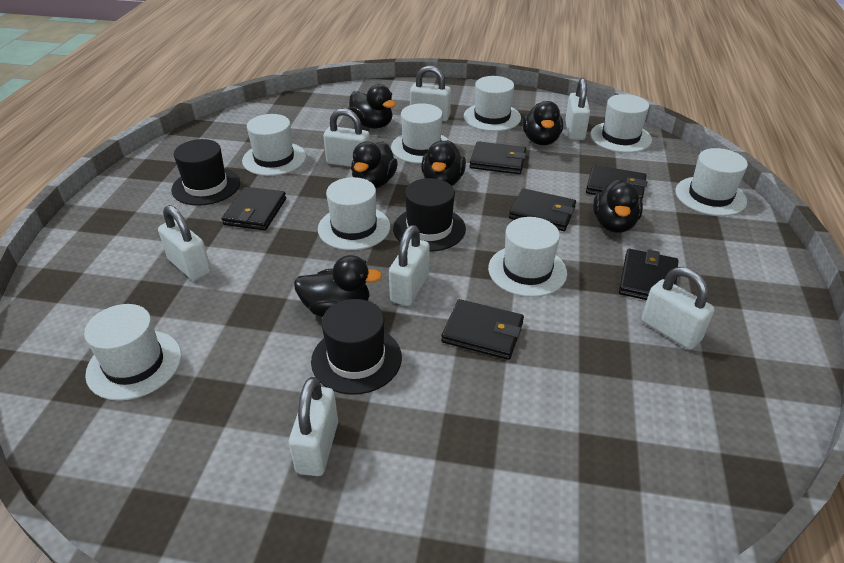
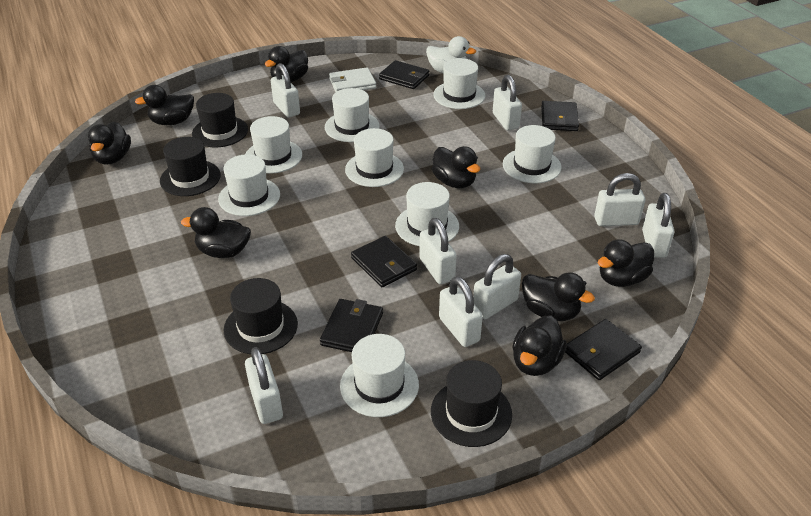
black duck: [294,255,382,317] [349,84,396,129] [351,141,398,188] [421,140,466,186] [522,101,563,145] [593,179,643,233] = 6 -> [88,122,131,165] [135,85,194,125] [181,207,251,258] [264,46,308,82] [432,146,480,188] [512,316,567,376] [522,272,595,321] [598,239,654,287] = 8
black hat: [171,139,240,206] [311,299,402,395] [393,178,466,251] = 3 -> [160,137,221,196] [192,93,248,148] [224,278,298,354] [431,360,512,447] = 4
black wallet: [222,187,286,231] [441,299,524,360] [470,141,526,174] [509,188,576,231] [586,165,647,199] [619,249,678,300] = 6 -> [320,299,383,352] [351,236,417,287] [379,60,430,89] [541,101,579,131] [565,319,642,380] = 5
white duck: none = 0 -> [426,36,476,73] = 1
white padlock: [158,205,211,281] [289,377,338,476] [323,108,370,167] [389,225,430,306] [410,66,451,121] [565,78,590,140] [641,267,714,350] = 7 -> [245,347,283,424] [271,63,300,118] [419,218,457,285] [439,276,483,347] [473,254,521,319] [493,75,522,131] [594,173,645,226] [642,193,674,258] = 8
white wallet: none = 0 -> [329,67,376,92] = 1

